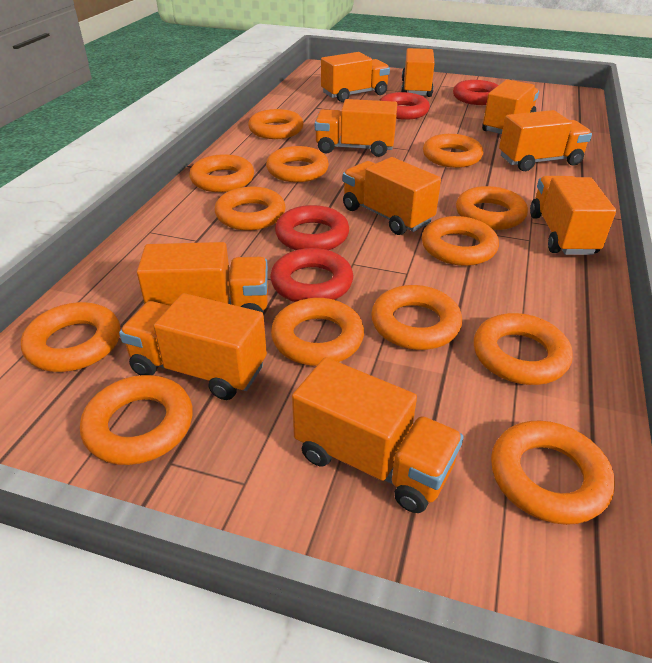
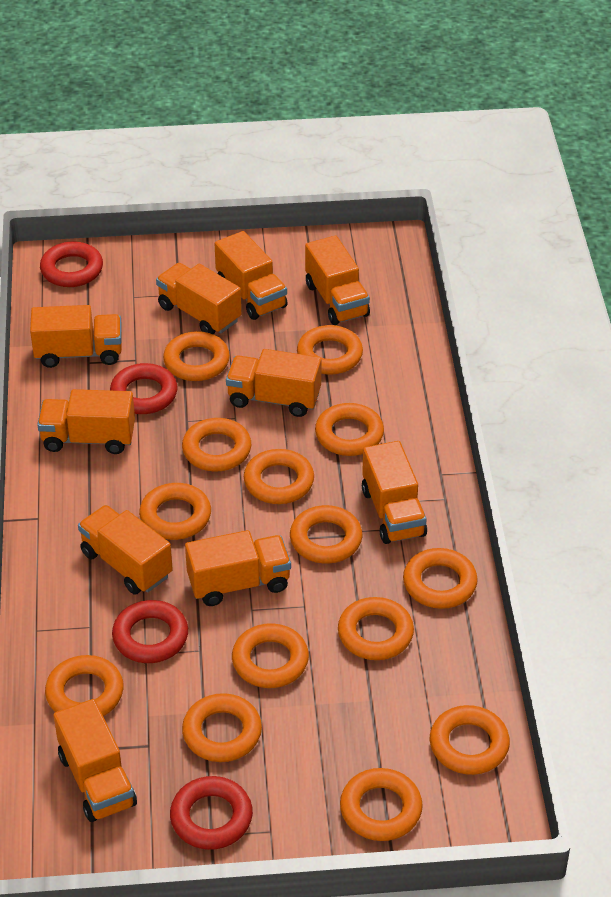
orange ring: [21,302,121,372] [80,375,193,465] [189,154,254,192] [215,187,286,230] [248,109,303,139] [266,146,329,182] [271,298,364,366] [371,285,462,350] [422,216,499,266] [423,134,483,168] [456,186,528,230] [474,313,573,385] [491,421,615,525] = 13 -> [45,655,124,716] [139,483,211,540] [163,331,230,381] [182,418,251,471] [182,693,262,762] [232,623,309,688] [244,449,314,504] [290,505,362,563] [297,325,363,375] [315,403,384,456] [338,597,414,660] [340,768,423,841] [403,548,478,609] [430,705,510,775] = 14

